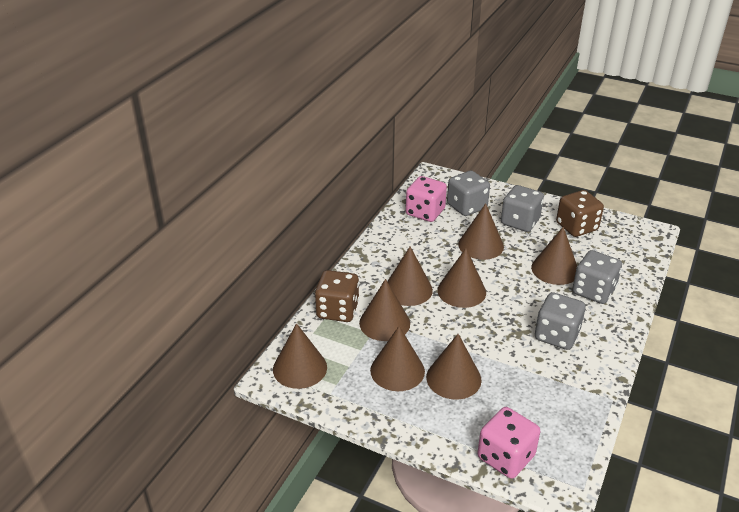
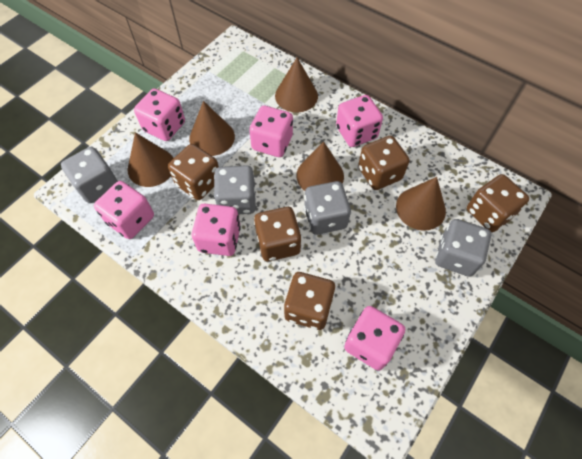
brown cone: [273,323,327,389] [359,279,410,341] [370,326,425,391] [387,247,433,306] [426,334,482,400] [437,248,486,308] [458,203,504,260] [531,227,577,285] = 8 -> [128,132,174,187] [189,101,235,156] [275,58,318,112] [296,142,344,191] [396,177,446,231] = 5
brown dice: [315,270,359,322] [556,190,604,237] = 2 -> [168,144,219,200] [254,207,301,262] [284,272,335,330] [358,136,410,190] [467,174,529,232] = 5
pink dice: [406,176,447,222] [477,407,541,479] = 2 -> [94,181,154,239] [134,89,185,141] [192,203,241,256] [249,105,293,157] [336,95,383,147] [344,306,405,371] = 6

